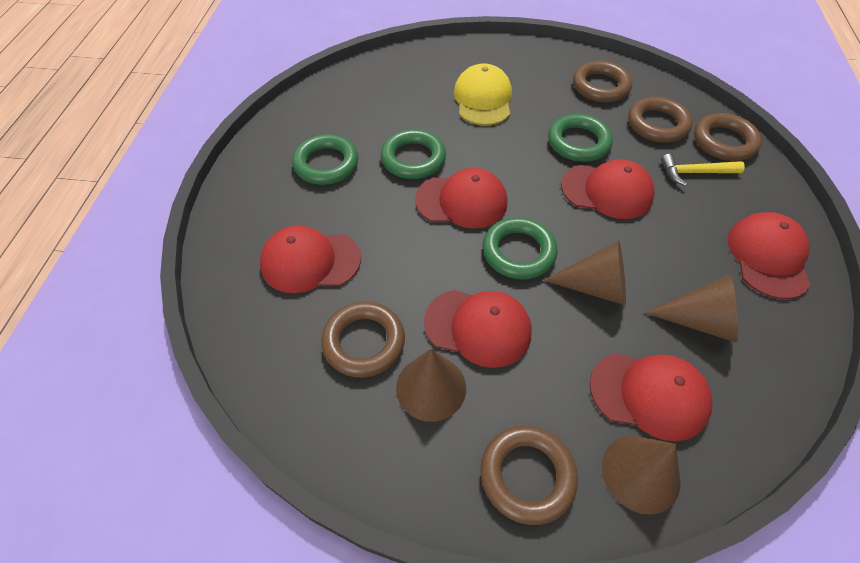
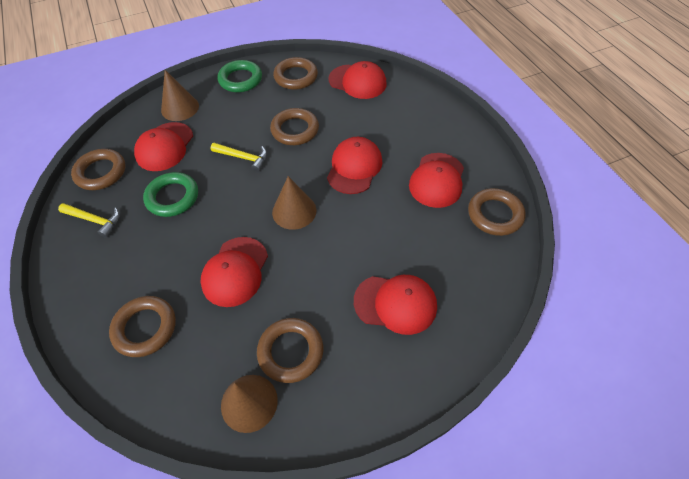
brown cone: [396,348,466,422] [543,241,626,305] [602,436,680,514] [645,275,738,343] = 4 -> [161,70,199,121] [221,375,278,433] [272,176,317,230] = 3
brown ring: [321,301,405,378] [480,426,578,525] [573,61,632,102] [628,97,693,143] [694,113,762,161] = 5 -> [71,149,126,190] [109,296,176,357] [257,318,323,383] [270,108,319,145] [273,57,318,90] [468,188,526,236] = 6
green ring: [292,134,359,185] [381,129,446,179] [483,217,558,280] [548,114,613,162] = 4 -> [143,172,198,217] [217,60,262,92] = 2
yellow cap: [454,63,512,126] = 1 -> none = 0
yellow hammer: [661,154,745,186] = 1 -> [58,203,120,238] [210,143,267,172] = 2

